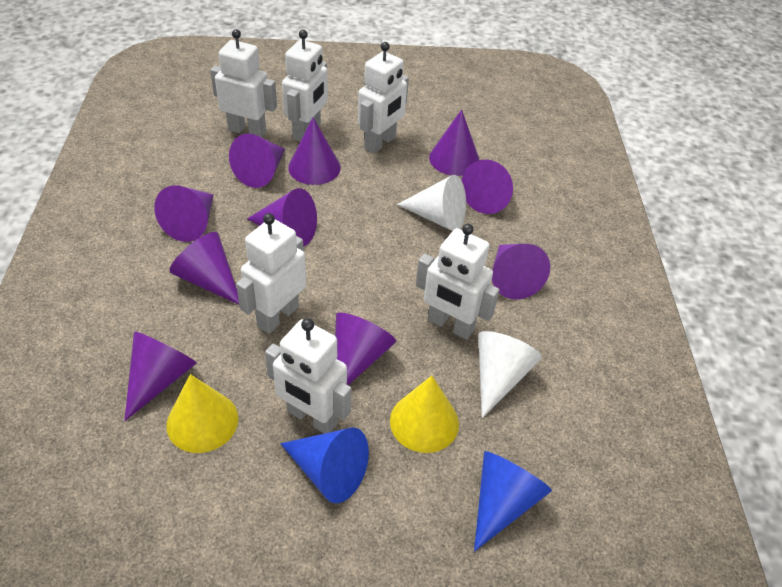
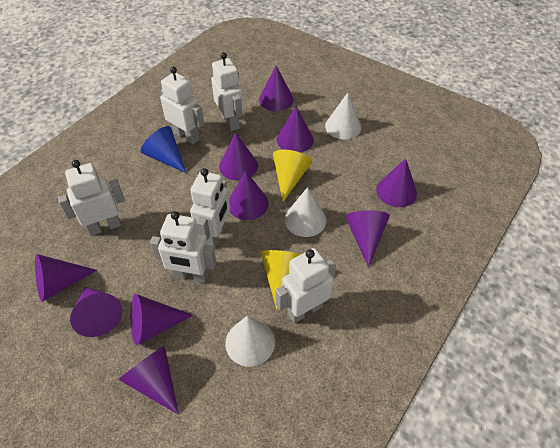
blue cone: [281,427,369,503] [474,451,552,551] = 2 -> [141,126,186,173] = 1
white cone: [397,175,466,231] [478,331,542,418] = 2 -> [225,316,275,367] [284,187,326,237] [325,93,361,139] = 3

